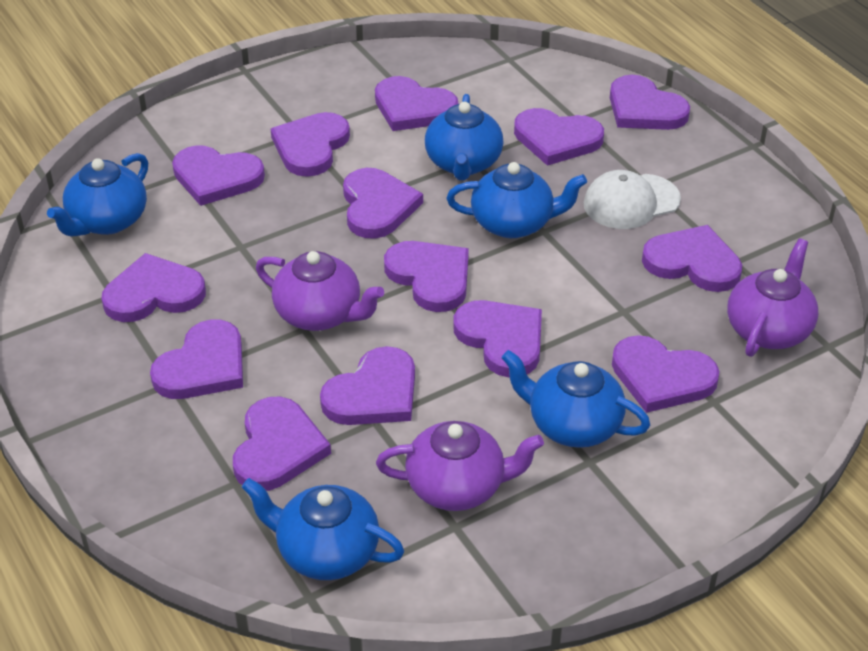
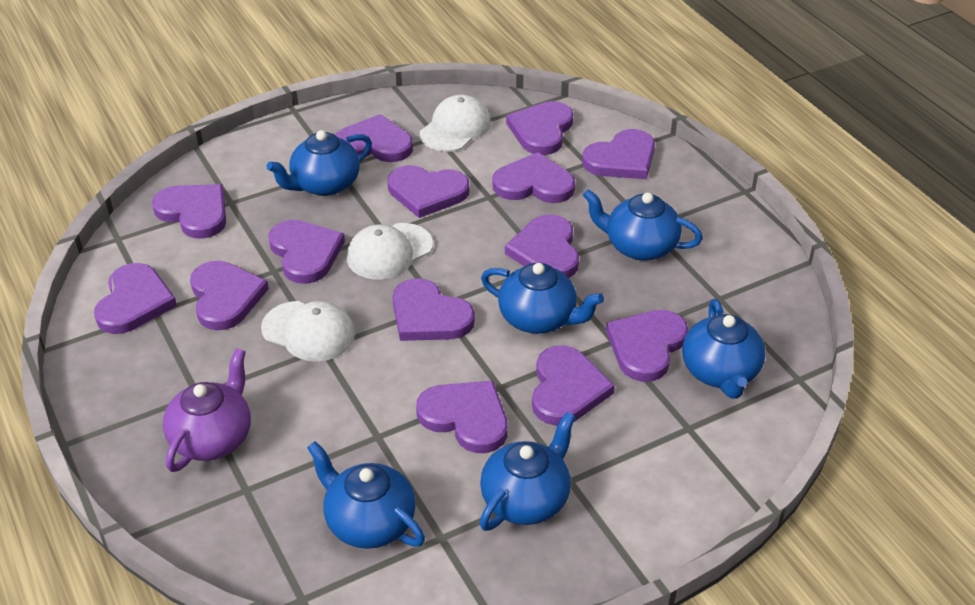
blue teapot: [47,153,148,237] [241,478,404,580] [425,94,504,181] [447,162,587,238] [502,350,650,448] = 5 -> [267,130,372,196] [307,441,425,549] [480,412,576,531] [481,263,604,334] [583,189,703,261] [682,299,766,399] = 6
purple teapot: [256,251,384,331] [376,421,544,511] [727,239,818,357] = 3 -> [163,348,251,472] = 1
white cap: [584,170,681,229] = 1 -> [261,301,355,362] [347,223,433,280] [420,95,491,152] = 3

